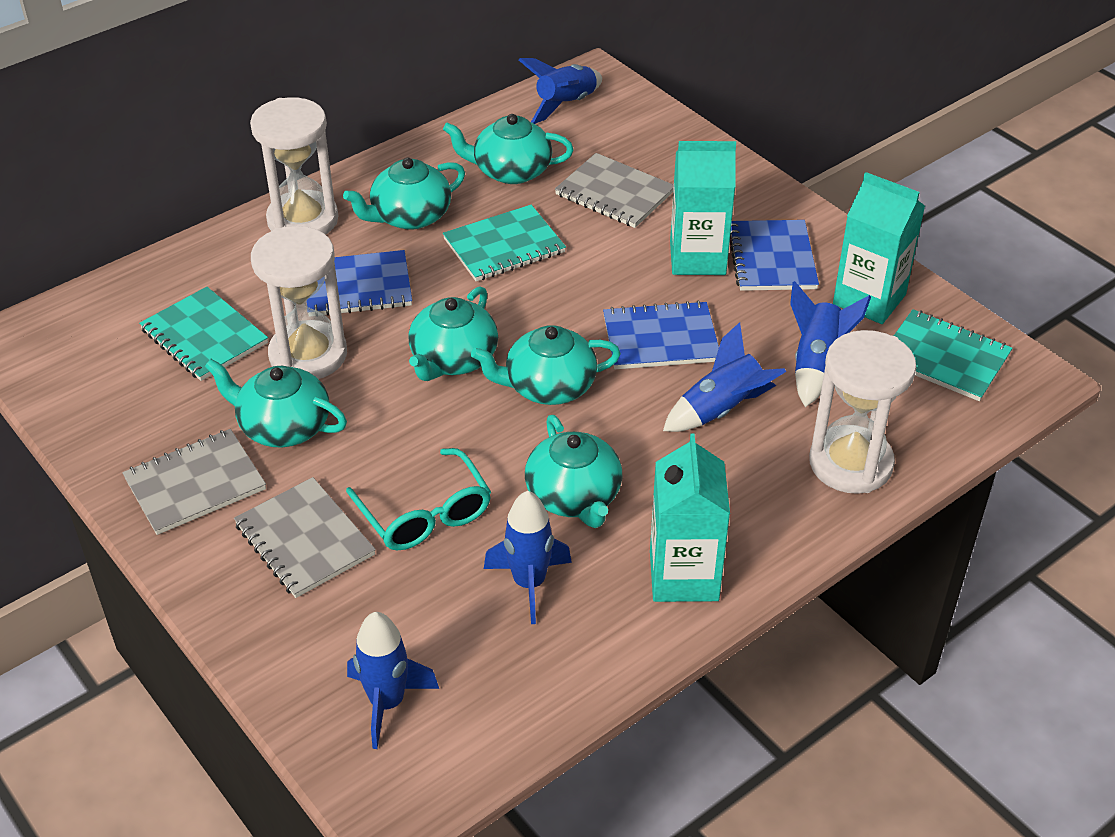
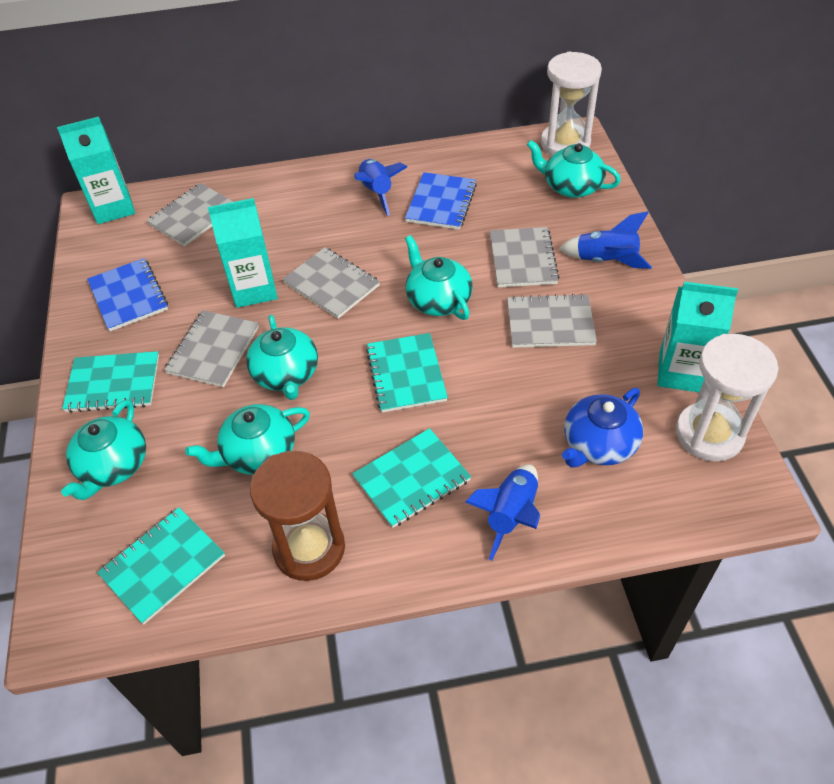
blue notebook: [307,250,412,316] [603,301,719,369] [730,220,819,291] = 3 -> [87,258,168,331] [405,172,477,230] = 2
blue rocket: [347,612,439,749] [484,491,572,624] [519,58,602,124] [663,322,786,432] [790,281,871,407] = 5 -> [354,159,407,216] [465,464,540,561] [559,211,652,269] = 3
blue teapot: none = 0 -> [562,388,643,468] = 1
brown hourglass: none = 0 -> [250,451,345,581] = 1
grey notebook: [122,429,266,535] [234,477,376,598] [555,153,674,228] = 3 -> [146,183,234,247] [164,310,259,387] [282,247,380,319] [490,227,559,287] [507,293,597,348] = 5
turquoise glasses: [346,448,491,551] = 1 -> none = 0
turquoise notebook: [139,287,268,381] [443,205,566,281] [894,309,1013,401] = 3 -> [62,351,159,413] [97,507,225,625] [352,428,471,528] [366,333,448,413] = 4
turquoise teapot: [205,359,347,447] [343,158,465,230] [408,286,498,381] [443,114,574,184] [471,325,621,405] [525,415,622,528] = 6 -> [61,400,146,500] [185,404,310,475] [246,315,318,400] [405,235,473,320] [527,140,621,198] = 5
white hourglass: [250,97,338,235] [251,226,347,379] [809,330,916,494] = 3 -> [541,52,602,155] [676,334,779,462] = 2

